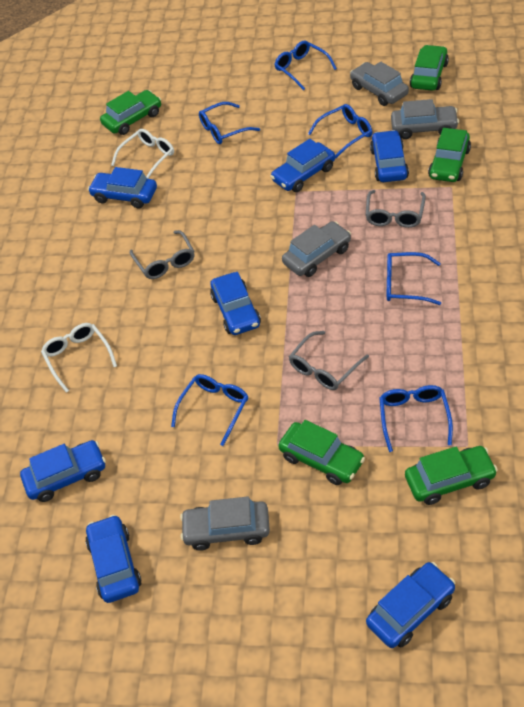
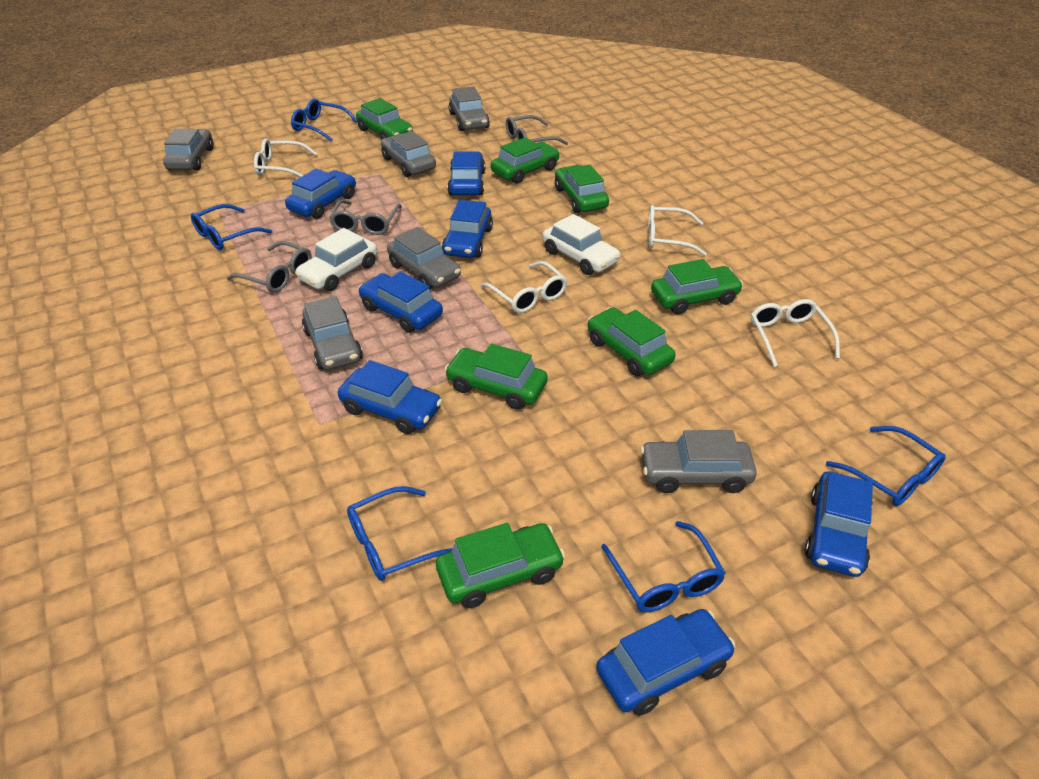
blue glasses: [171,374,248,446] [199,102,260,144] [274,41,337,90] [308,104,372,159] [379,385,453,452] [387,252,441,305] = 6 -> [191,204,272,250] [291,99,357,142] [347,486,453,581] [601,521,726,612] [826,426,946,506] = 5
green car: [100,90,161,135] [278,420,365,485] [405,446,498,505] [410,45,449,91] [428,128,471,182] = 5 -> [356,98,413,140] [436,523,565,608] [445,344,548,410] [491,137,560,184] [555,164,609,213] [588,307,675,376] [651,259,743,314] = 7
grey car: [180,496,270,551] [282,221,351,277] [350,62,409,106] [391,99,459,139] = 4 -> [163,129,214,170] [302,296,363,370] [381,131,436,177] [387,227,461,289] [449,86,490,131] [640,430,757,493] = 6
white car: none = 0 -> [295,228,378,291] [542,214,621,275] = 2
white glasses: [41,323,117,393] [111,129,174,179] = 2 -> [254,138,318,177] [480,261,567,313] [648,205,707,256] [751,299,840,367] = 4

